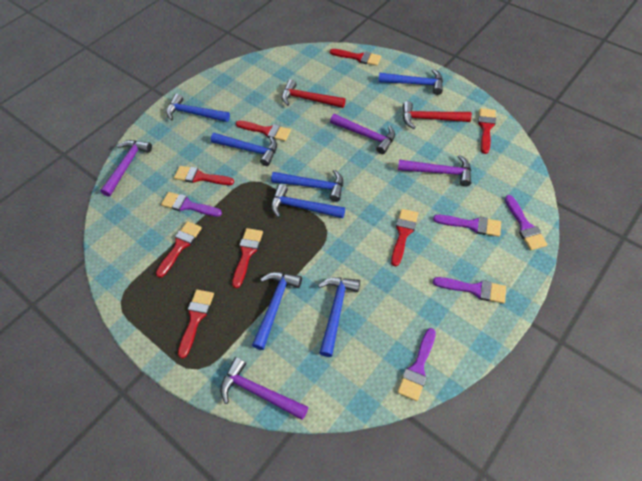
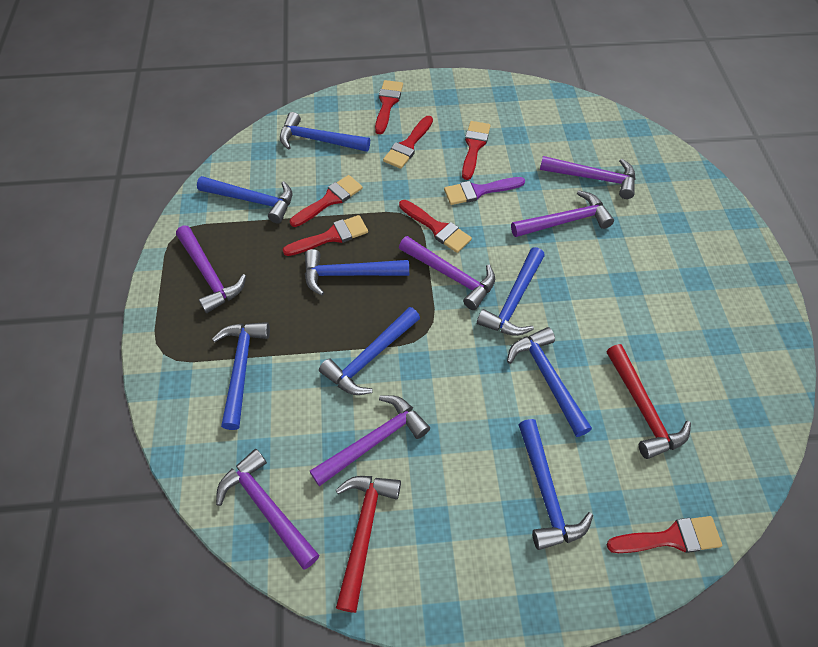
blue hammer: [166,94,230,122] [211,133,277,166] [252,272,302,350] [271,169,343,202] [271,184,345,219] [318,277,360,357] [379,69,443,95] = 7 -> [197,176,292,223] [212,322,270,430] [280,112,370,152] [305,249,409,296] [319,307,420,395] [477,247,545,336] [507,327,592,437] [518,419,593,550] = 8
purple brush: [161,192,222,217] [397,328,436,401] [433,215,501,237] [433,277,506,303] [505,195,547,250] = 5 -> [444,177,525,205] = 1
purple hammer: [100,140,152,197] [220,357,308,420] [330,114,395,154] [398,155,471,187] = 4 -> [176,226,246,313] [216,449,319,570] [310,395,430,486] [399,236,495,310] [511,190,614,237] [540,156,636,199] = 6
red brush: [156,221,202,278] [174,166,234,185] [178,290,214,358] [232,228,263,288] [236,121,291,141] [330,49,381,66] [391,209,419,266] [478,108,496,154] = 8 -> [283,215,368,256] [290,175,363,227] [375,80,403,134] [383,116,433,169] [399,200,472,253] [462,121,490,180] [607,516,722,553] = 7

